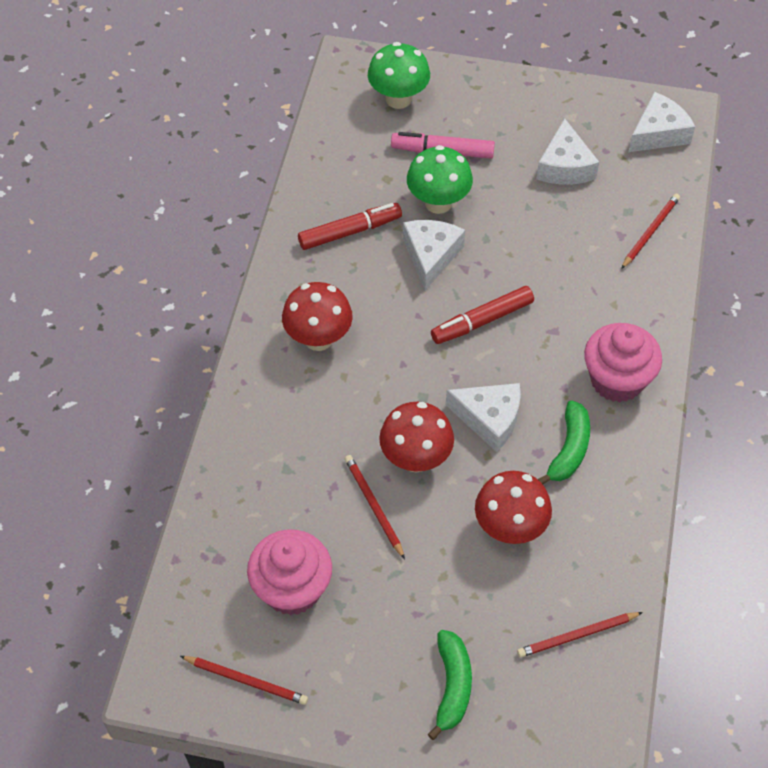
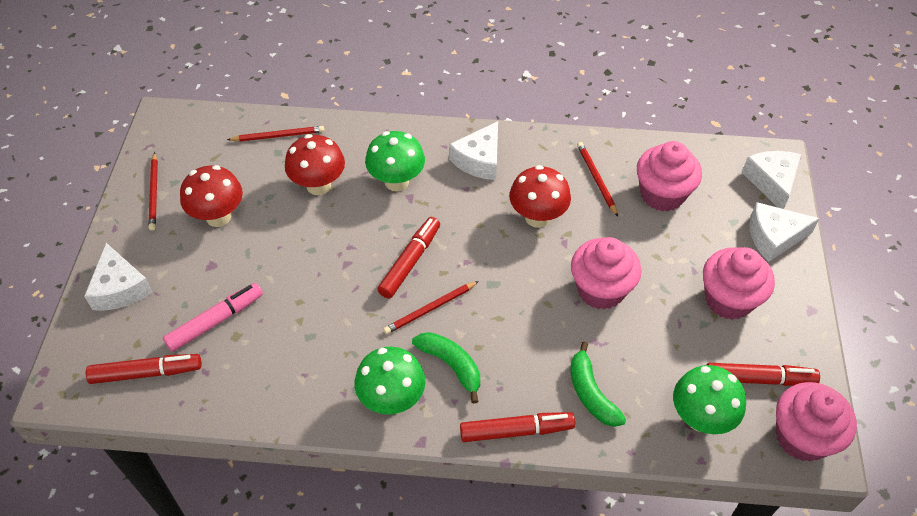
green mushroom: [368,42,430,109] [407,145,473,214] = 2 -> [354,347,425,414] [365,131,425,191] [673,365,746,434] = 3
pink cupcake: [247,529,332,615] [584,323,662,402] = 2 -> [571,237,642,310] [637,141,702,212] [703,247,775,320] [776,382,857,461] = 4
red marker: [298,203,402,250] [431,286,534,344] = 2 -> [86,354,202,384] [377,217,440,299] [460,412,575,442] [707,363,820,386] = 4

